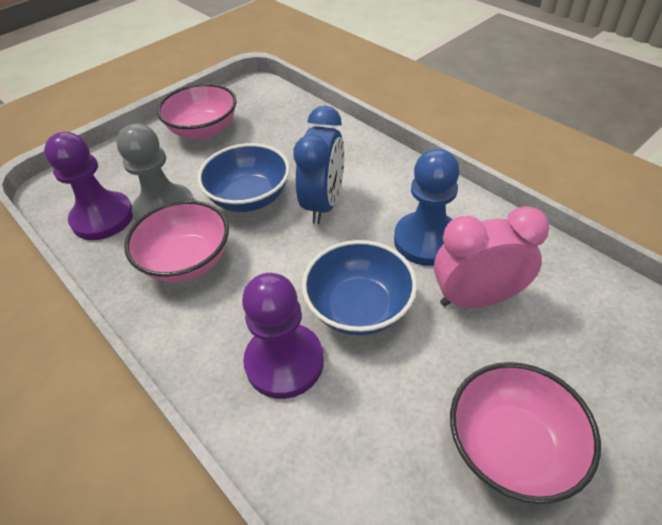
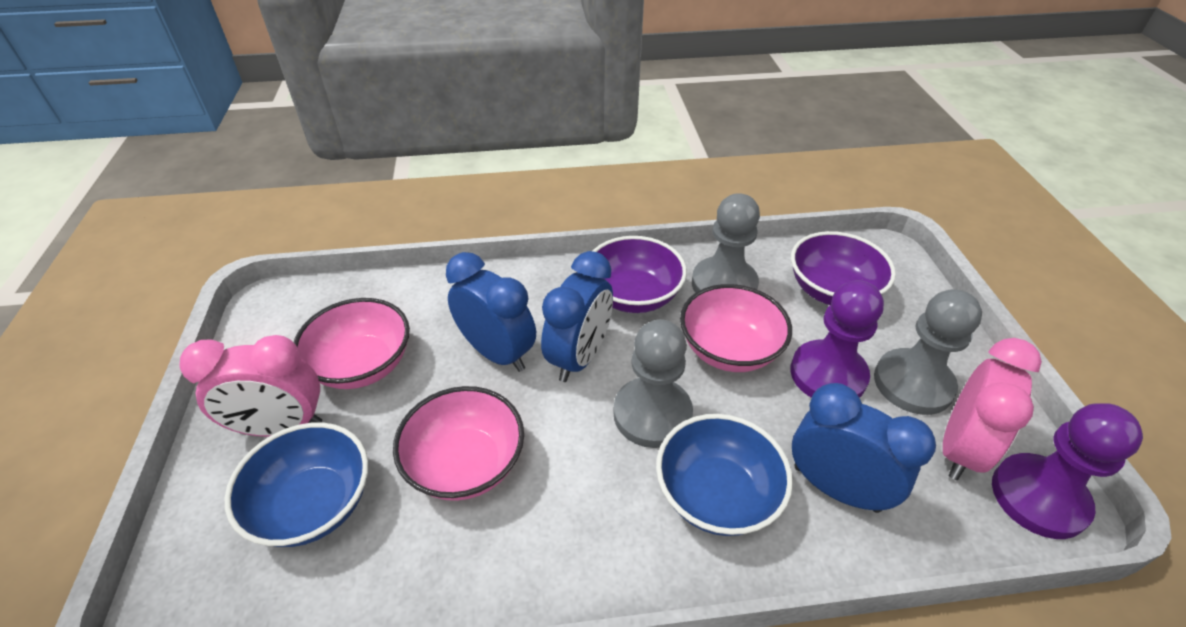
blue clock: [293,106,344,224] = 1 -> [446,252,536,372] [541,251,613,382] [792,383,936,513] = 3
blue pawn: [394,149,460,266] = 1 -> none = 0
grey pawn: [116,123,194,221] = 1 -> [613,319,693,448] [692,193,760,293] [874,289,982,415] = 3
pink clock: [434,206,549,308] = 1 -> [179,335,322,437] [943,338,1042,480] = 2
purple bowl: none = 0 -> [593,236,687,313] [791,231,896,305] = 2

